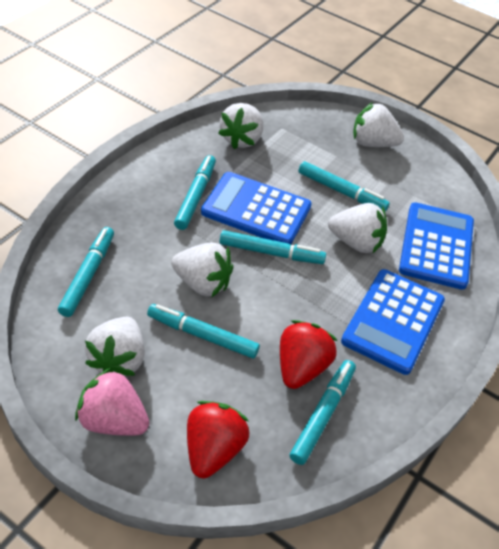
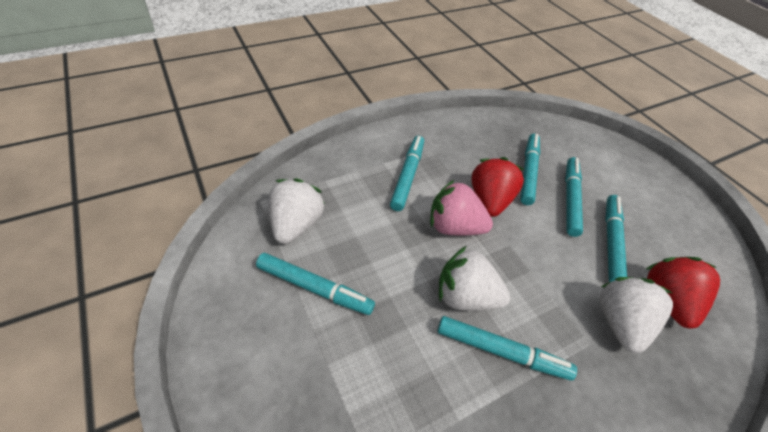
blue calculator: [201,172,312,244] [341,269,445,375] [399,202,474,290] = 3 -> none = 0
white strawberry: [85,317,145,376] [171,242,233,298] [218,103,263,149] [328,203,387,253] [353,102,404,147] = 5 -> [269,178,325,244] [439,246,510,311] [600,277,673,353] = 3

